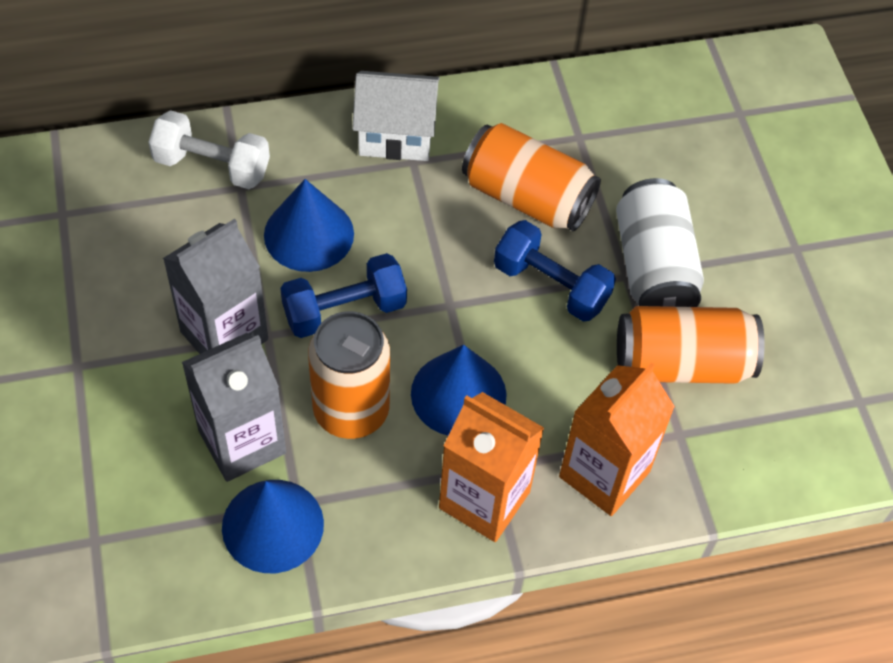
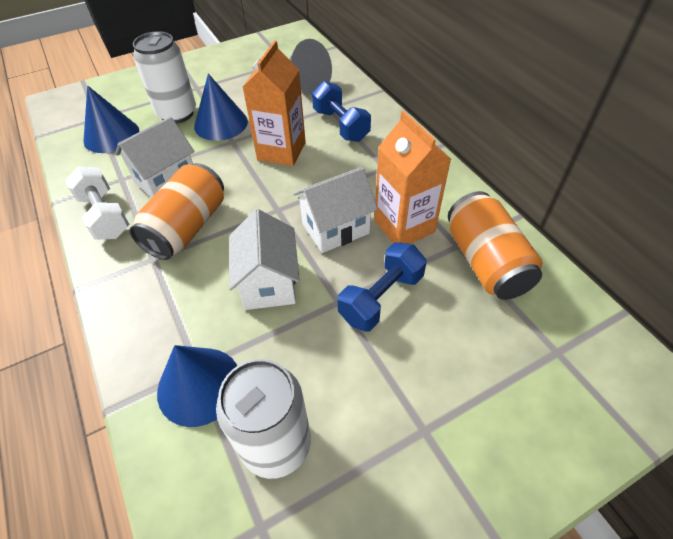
grey carton: [163,219,268,354] [182,333,286,482] = 2 -> none = 0
grey cone: none = 0 -> [289,39,332,94] = 1
orange can: [308,311,390,439] [462,123,601,231] [617,306,765,384] = 3 -> [130,163,224,260] [448,191,543,300] = 2
white can: [616,178,704,307] = 1 -> [133,31,196,124] [216,359,311,479] = 2
white house: [352,71,440,161] = 1 -> [115,116,195,198] [229,209,300,310] [293,167,378,253] = 3

